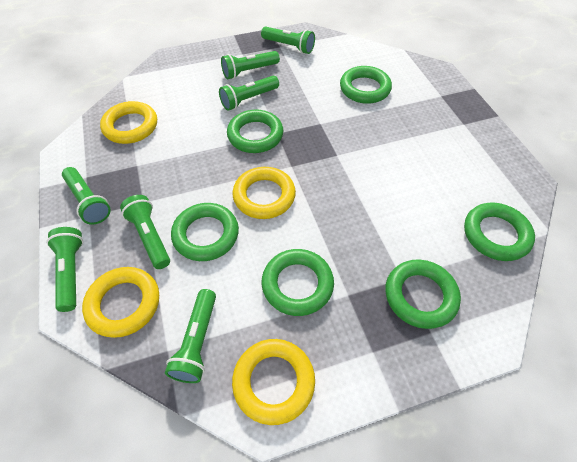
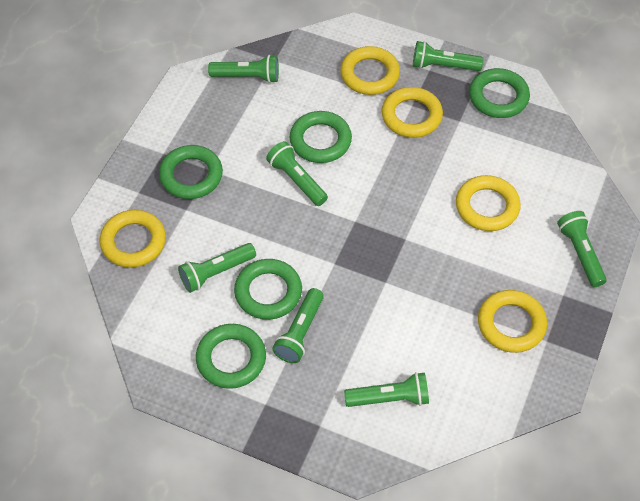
green ring: [171,203,239,261] [227,109,283,153] [261,249,334,316] [340,66,392,104] [385,260,461,329] [464,203,535,261] = 6 -> [159,145,223,199] [196,324,266,389] [234,259,302,320] [290,111,352,163] [469,68,530,118] = 5
yellow ring: [82,267,159,338] [100,101,157,144] [232,167,296,219] [232,339,315,425] = 4 -> [100,210,166,268] [340,46,400,95] [381,87,443,138] [456,175,521,231] [478,290,547,353] = 5

